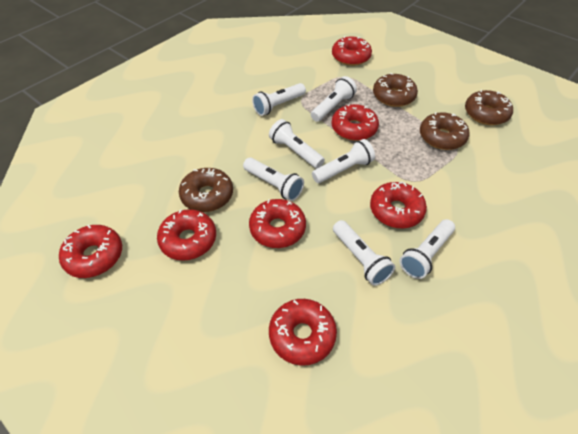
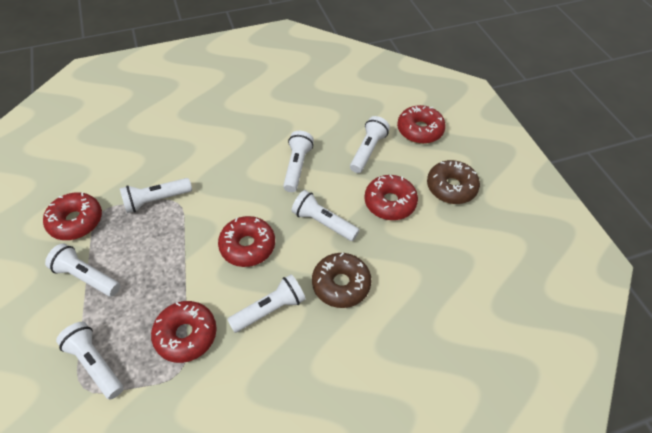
brown donut: [179,168,233,212] [373,73,418,107] [420,112,469,150] [465,90,513,125] = 4 -> [312,253,371,308] [427,160,480,204] = 2
red donut: [59,224,122,278] [157,209,216,261] [249,199,306,248] [269,299,337,366] [331,104,379,141] [332,36,372,66] [370,182,427,229] = 7 -> [43,192,102,240] [151,301,217,363] [218,216,275,267] [364,175,418,220] [397,105,446,144] = 5

